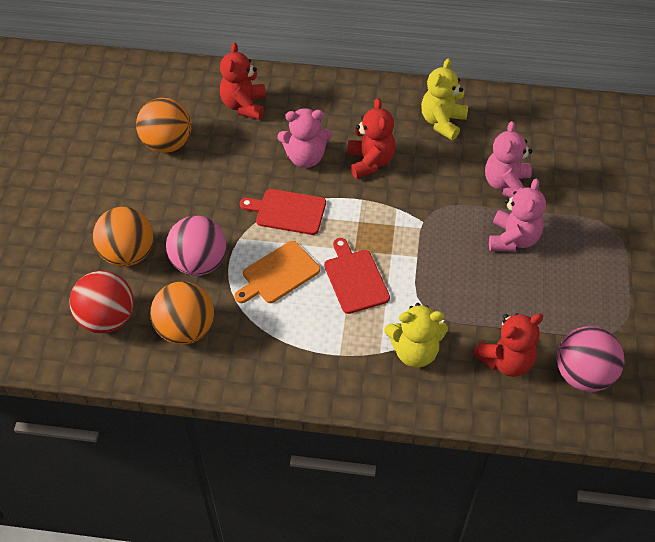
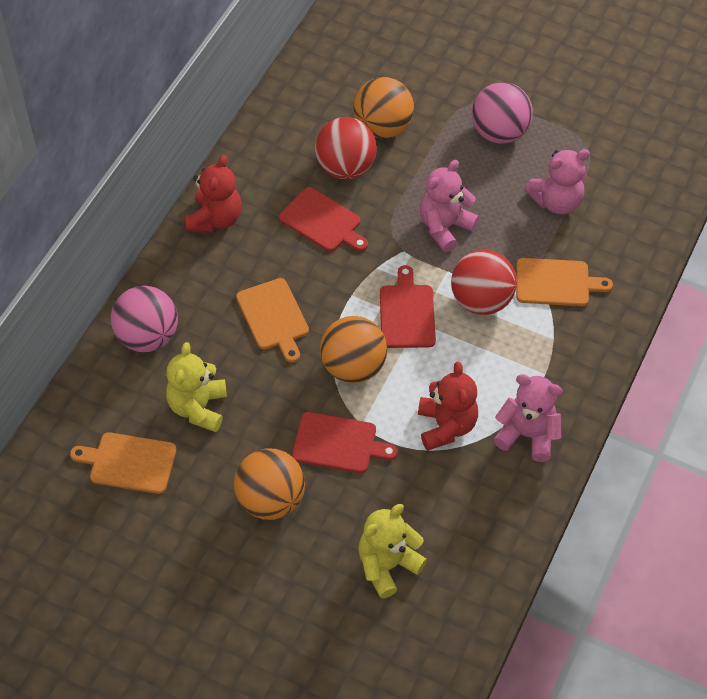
orange cutting board: [234,241,320,303] = 1 -> [70,432,177,494] [236,278,309,363] [516,258,613,306] = 3
red ball: [69,271,134,333] = 1 -> [315,117,377,179] [451,250,517,315] = 2
red cutting board: [240,189,326,235] [324,238,390,314] = 2 -> [279,187,368,252] [292,412,398,473] [380,265,436,348] = 3
red teddy bear: [220,43,266,120] [347,98,396,179] [473,313,543,377] = 3 -> [186,155,242,233] [418,361,478,451] = 2

